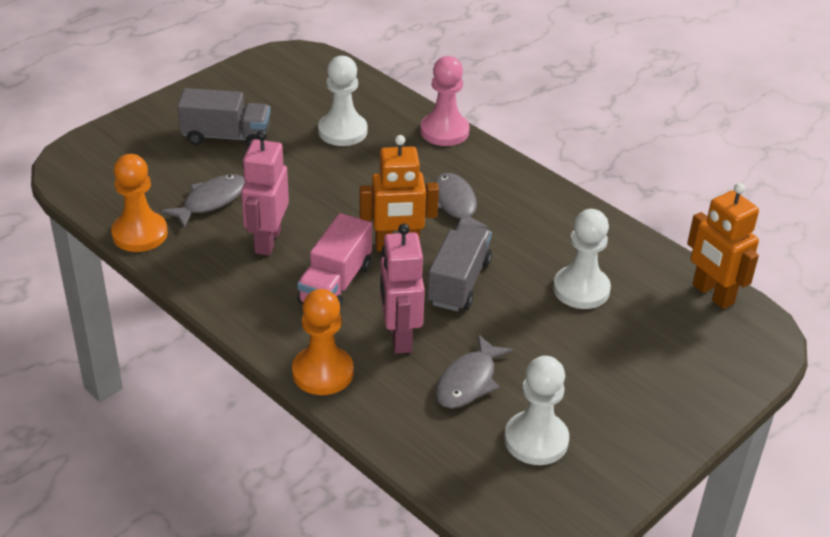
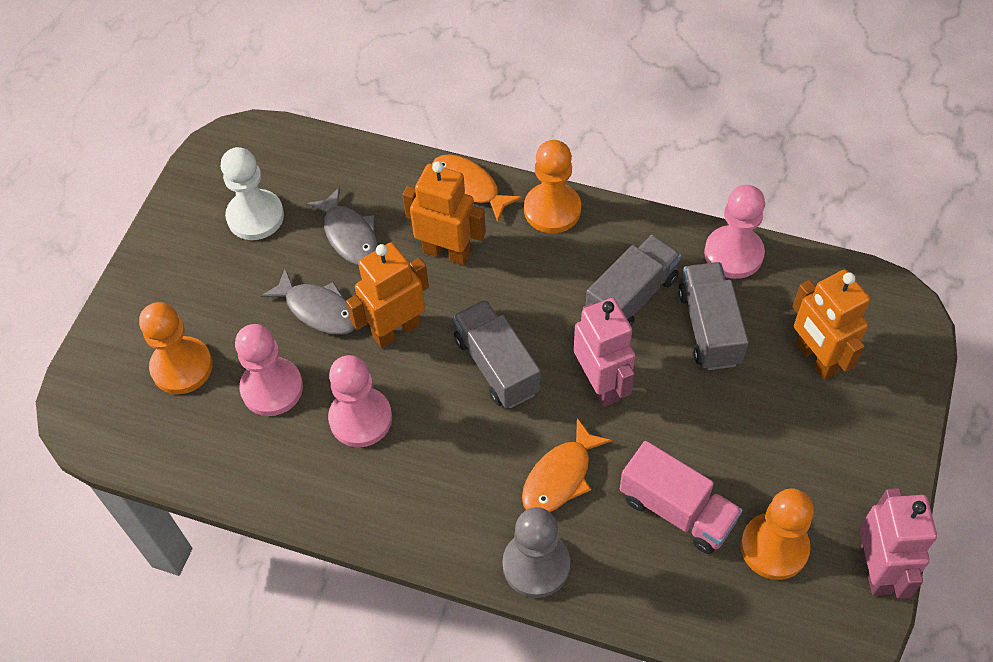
grey fish: [161,174,245,228] [434,173,488,230] [435,334,513,409] = 3 -> [261,269,356,335] [306,187,378,265] = 2
grey pawn: none = 0 -> [502,507,570,598] = 1
grey truck: [177,88,270,147] [427,223,492,311] = 2 -> [453,300,541,408] [586,235,681,327] [678,262,749,370] = 3
orange fish: none = 0 -> [432,154,522,222] [522,418,612,512] = 2
orange pawn: [111,154,168,252] [292,289,354,395] = 2 -> [139,302,213,394] [524,140,581,233] [741,489,814,580] = 3
orange robot: [359,135,439,252] [687,183,759,309] = 2 -> [346,242,429,348] [402,161,486,265] [792,270,870,380] = 3
pink pawn: [420,56,470,146] = 1 -> [235,324,303,416] [328,355,392,447] [704,185,765,279] = 3
white pawn: [318,56,367,146] [504,356,569,465] [553,209,611,309] = 3 -> [221,147,284,240] = 1

